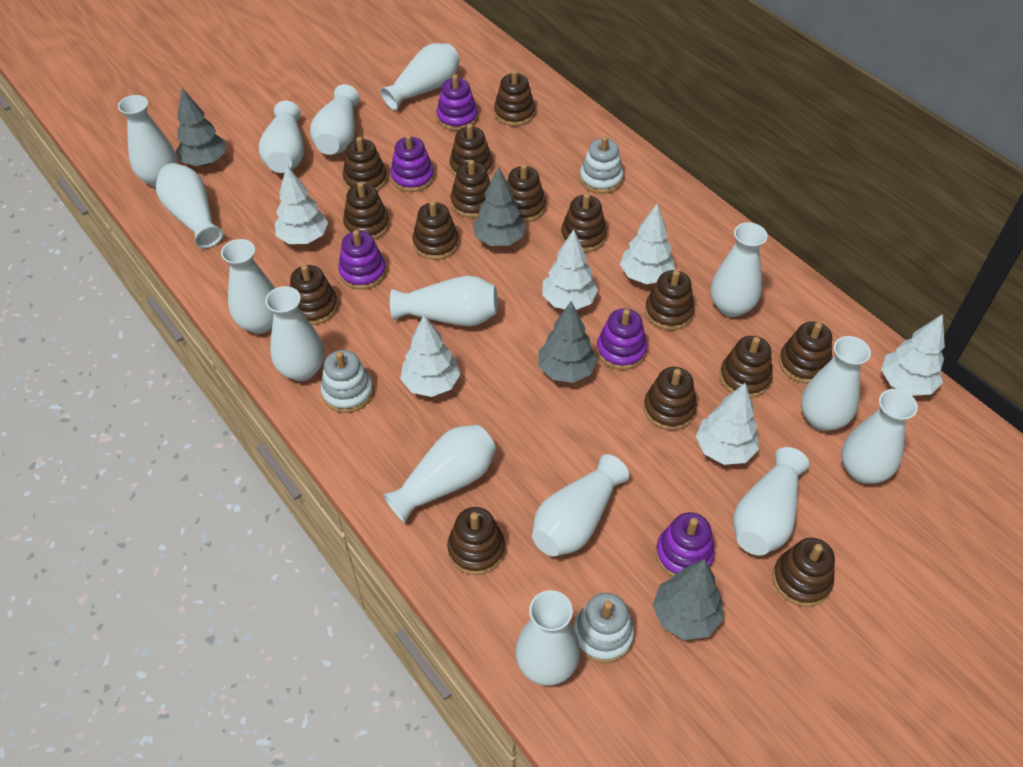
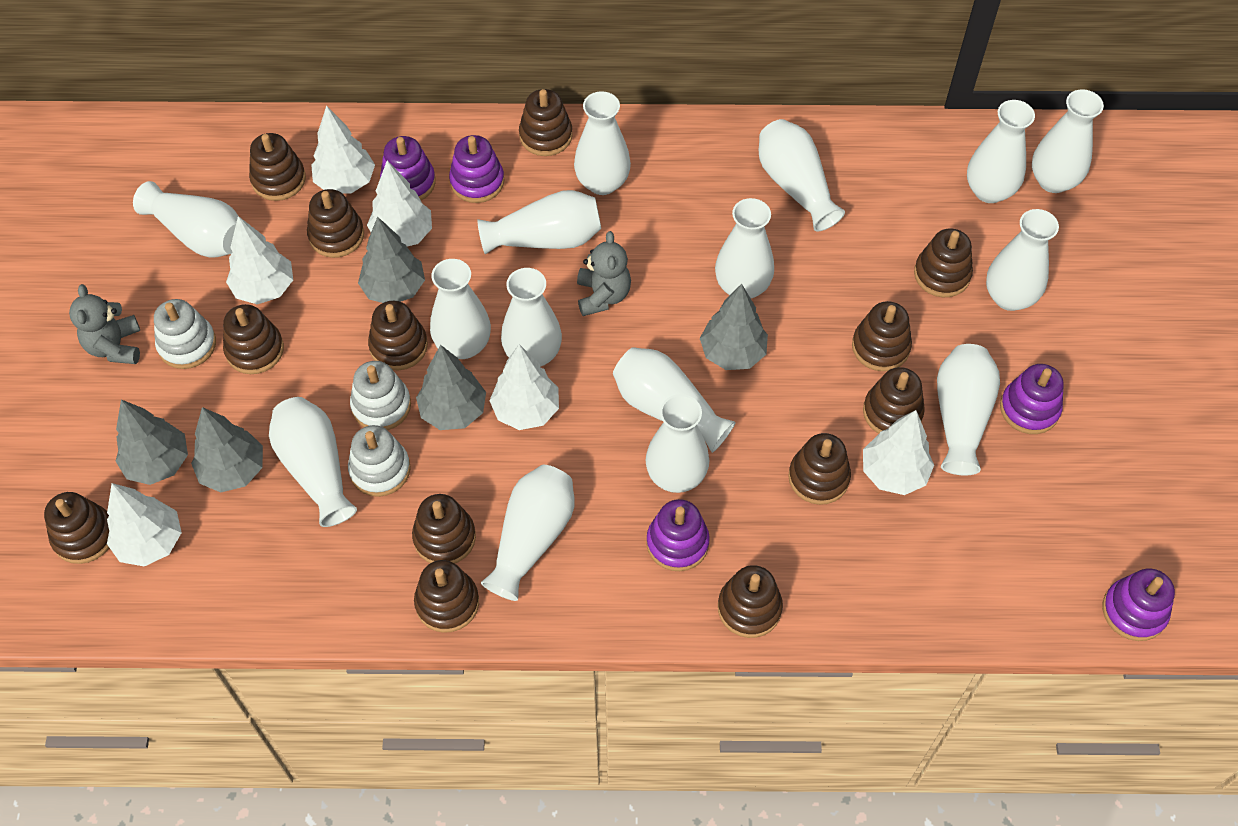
brown stacking toy: [290,265,338,325] [343,137,387,191] [343,182,389,239] [413,201,459,260] [447,507,505,575] [450,124,493,177] [451,160,490,218] [494,70,535,126] [507,164,546,222] [561,193,607,252] [644,367,697,430] [645,270,694,330] [719,336,772,398] [772,538,835,607] [779,322,832,383] = 15 -> [44,492,109,564] [223,304,284,374] [249,133,306,201] [307,189,364,258] [368,301,428,371] [412,494,476,563] [414,560,479,633] [519,89,573,156] [718,565,783,638] [788,433,851,505] [852,301,912,371] [863,367,925,434] [914,228,973,297] = 13
grey teddy bear: none = 0 -> [69,284,140,364] [577,231,631,316] = 2
grey tree: [175,88,226,166] [473,166,526,246] [538,301,597,383] [653,559,724,640] = 4 -> [116,400,188,485] [191,407,263,492] [358,217,425,303] [416,345,486,430] [700,284,768,370] = 5

